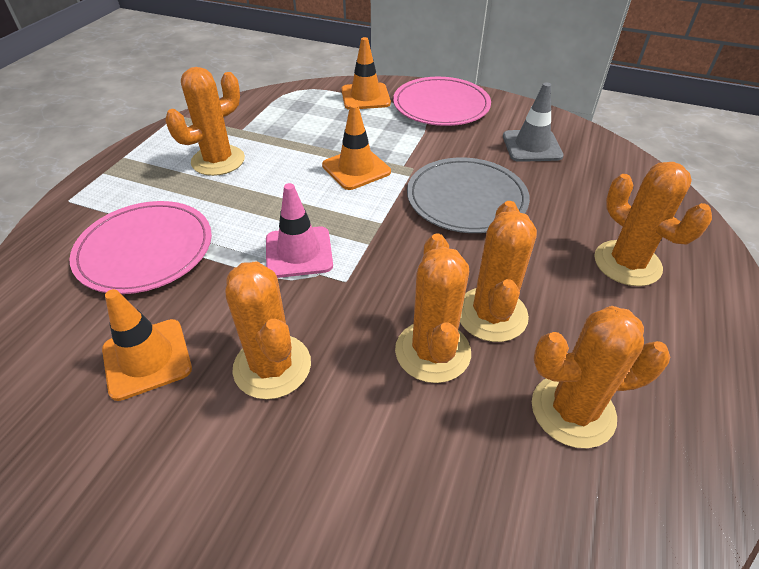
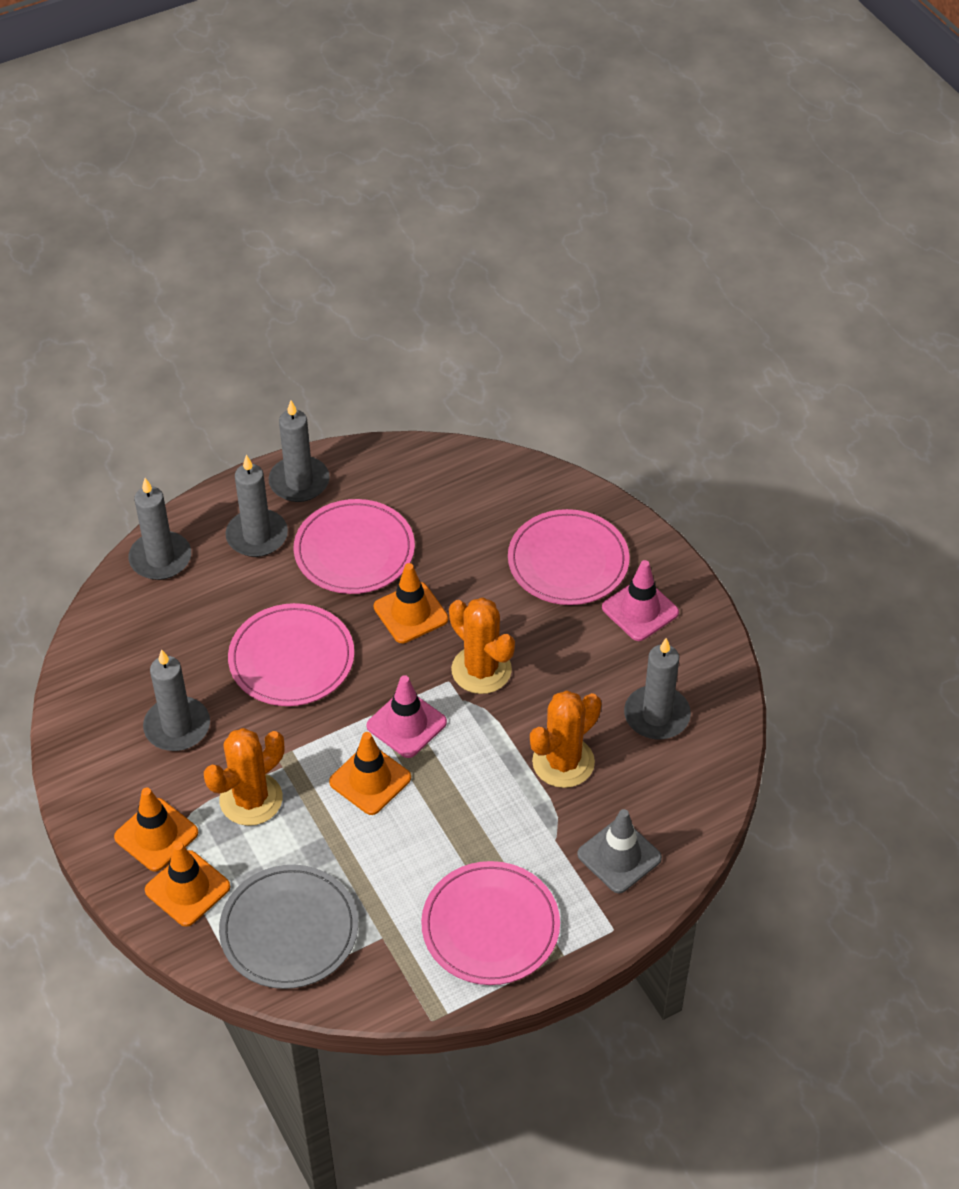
grey candle: none = 0 -> [128,478,191,580] [143,649,210,751] [225,455,288,557] [269,400,330,502] [624,638,691,739] = 5
orange cactus: [165,67,245,176] [226,261,311,399] [395,234,471,383] [460,201,537,342] [532,306,670,448] [594,162,712,286] = 6 -> [204,728,284,826] [449,597,515,694] [530,690,601,788] = 3
orange traffic cone: [102,289,192,401] [322,104,391,190] [341,37,391,109] = 3 -> [114,787,199,871] [145,842,230,927] [329,732,411,815] [374,563,448,643] = 4
pink plate: [69,201,212,294] [393,77,491,126] = 2 -> [228,603,354,706] [294,499,415,594] [421,861,560,985] [508,509,630,605] = 4
pink traffic cone: [266,183,333,278] = 1 -> [366,675,447,758] [602,560,679,641] = 2

